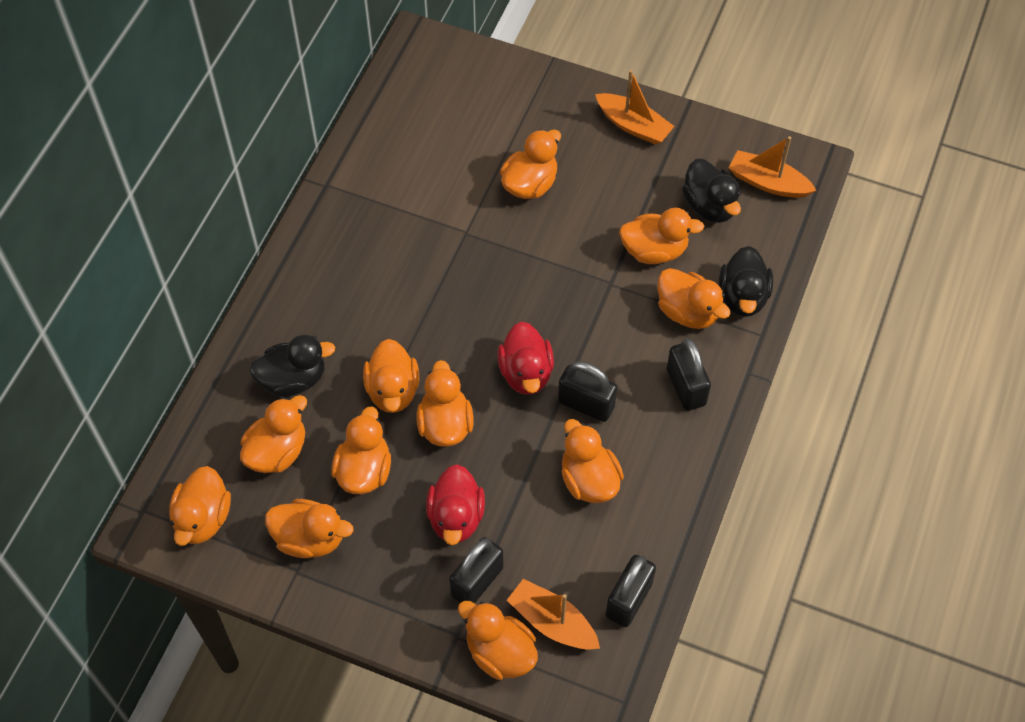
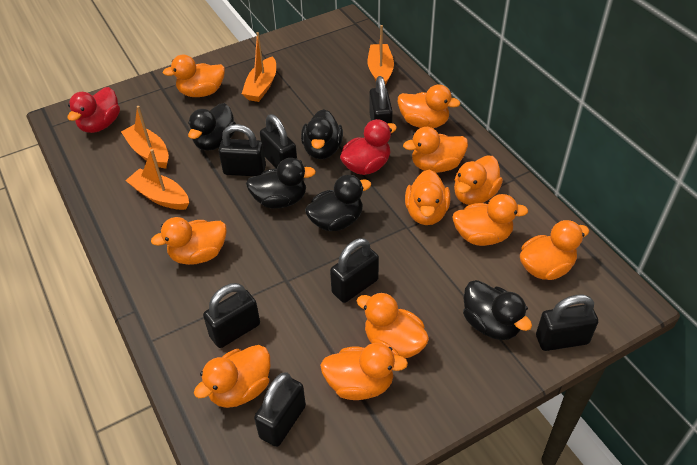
black duck: [249,334,335,397] [682,159,741,223] [719,246,773,317] = 3 -> [188,103,236,151] [246,158,316,208] [301,109,343,159] [305,175,371,231] [463,280,532,340] = 5
black padlock: [449,537,504,603] [558,361,617,422] [606,555,656,627] [667,338,711,411] = 4 -> [203,283,260,348] [219,124,266,176] [254,373,306,447] [260,114,297,169] [330,238,379,303] [369,76,393,134] [536,295,598,351] = 7
orange boat: [507,579,600,650] [595,70,674,145] [729,136,817,198] = 3 -> [121,106,169,169] [125,149,189,210] [242,32,276,102] [368,25,394,85] = 4

